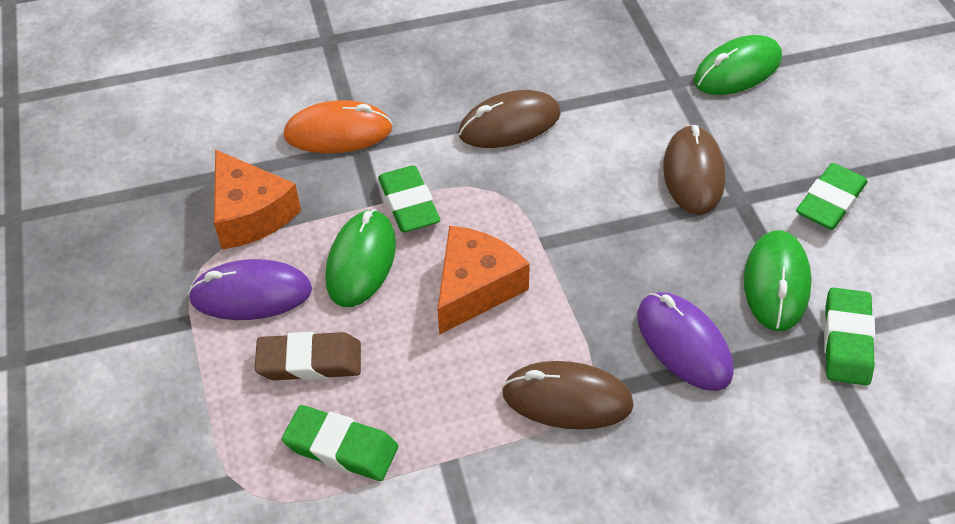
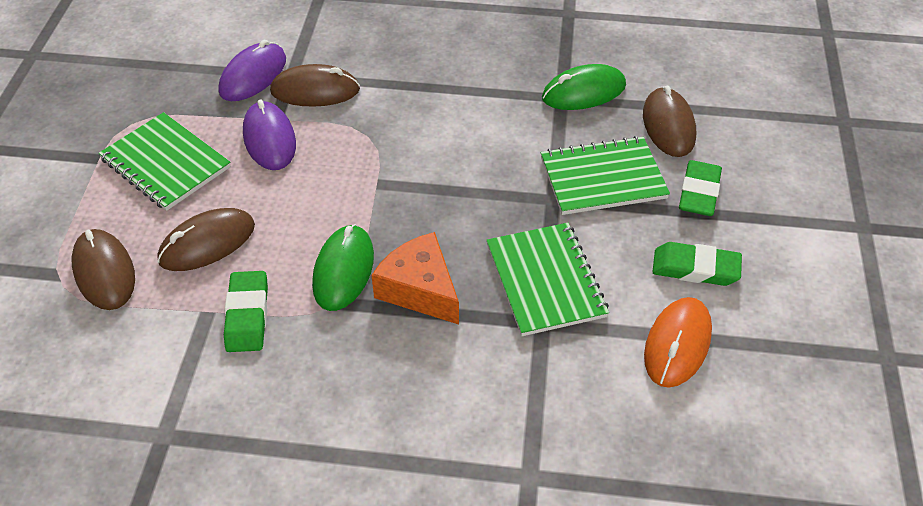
brown eraser: [255,332,361,380] = 1 -> none = 0
brown mouse: [458,90,561,148] [502,361,634,430] [663,125,725,215] = 3 -> [72,229,135,310] [157,208,255,271] [270,64,360,107] [643,86,696,157] = 4
green eraser: [282,405,398,481] [378,165,440,233] [796,163,868,230] [824,287,875,386] = 4 -> [224,271,268,352] [653,242,742,286] [679,160,722,216] = 3
green mouse: [325,209,396,307] [694,35,782,95] [744,230,812,331] = 3 -> [312,224,374,311] [542,64,626,110] = 2
green notebook: none = 0 -> [99,112,231,211] [486,223,609,336] [541,136,670,215] = 3
orange cheese: [214,149,301,249] [437,226,530,335] = 2 -> [371,232,459,325] = 1

